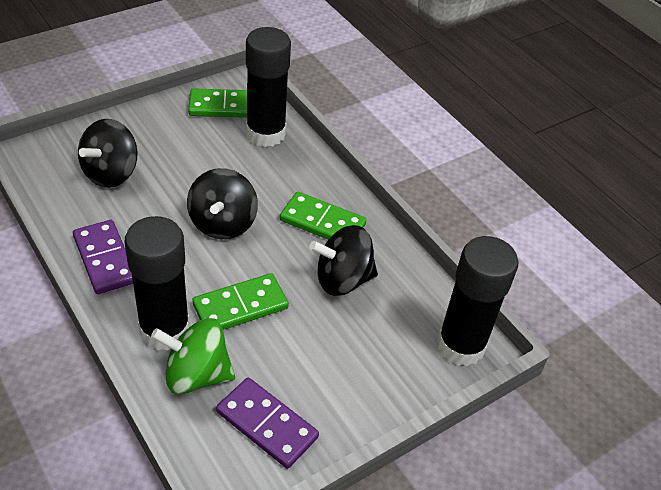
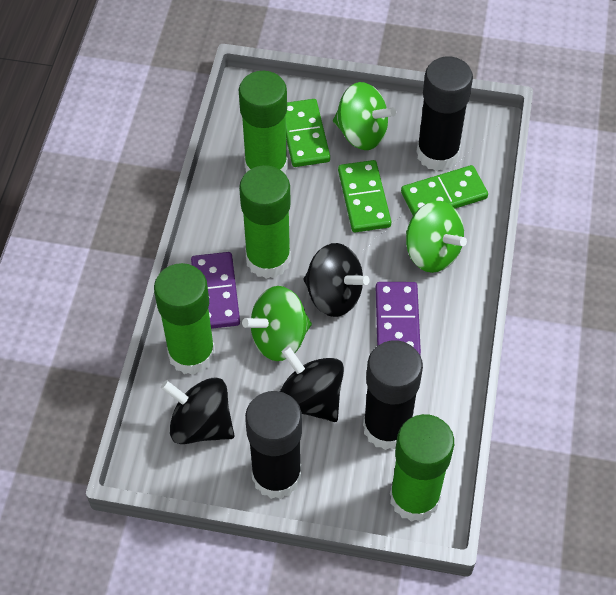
green glue stick: none = 0 -> [154,263,215,375] [239,71,288,175] [239,165,291,279] [390,414,454,522] = 4
green spinning top: [151,318,235,394] = 1 -> [242,286,312,361] [333,82,396,150] [406,201,467,273] = 3

